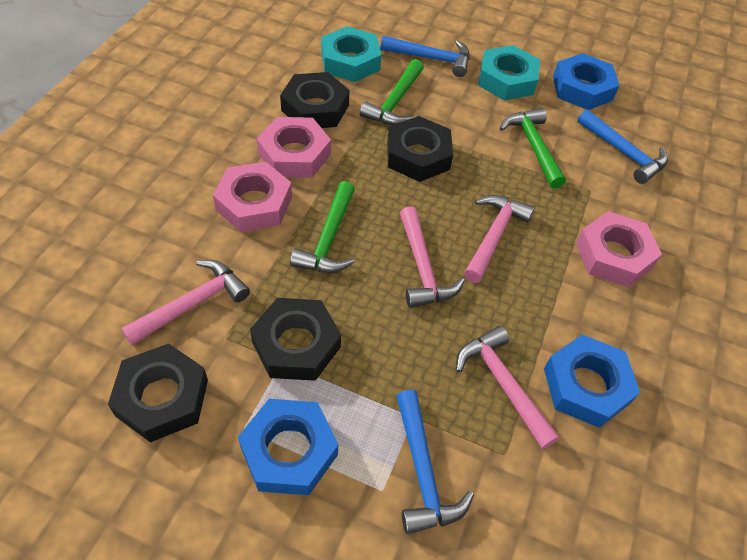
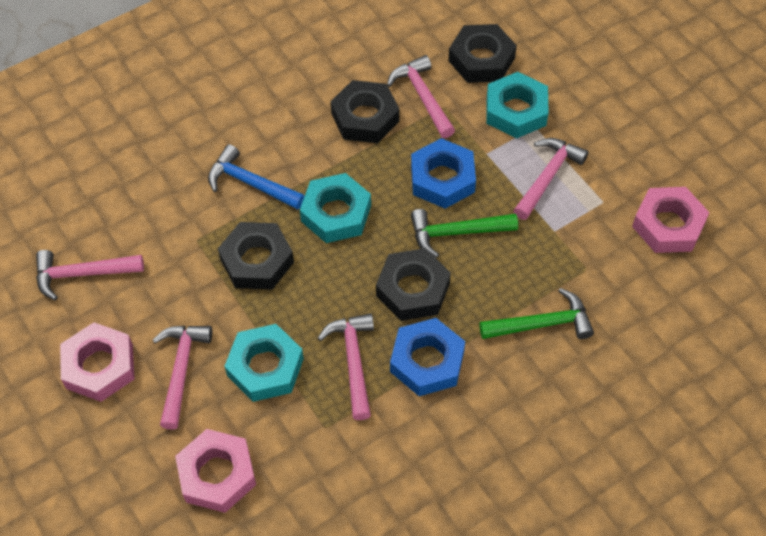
blue hammer: [380,36,470,77] [396,390,474,534] [577,109,668,184] = 3 -> [208,144,305,210] = 1
blue nut: [238,399,338,495] [544,334,640,428] [553,53,619,110] = 3 -> [390,318,465,396] [411,138,476,209] = 2
green hammer: [290,181,355,273] [360,59,424,125] [500,108,566,188] = 3 -> [411,209,518,258] [480,288,594,339] = 2
pink hammer: [121,260,250,346] [400,206,464,308] [456,326,559,449] [464,195,535,283] = 4 -> [36,250,144,301] [153,326,212,430] [318,313,374,420] [387,55,455,138] [513,138,588,220] = 5
turquoise nut: [321,26,381,82] [478,45,540,101] = 2 -> [225,324,304,402] [300,173,371,243] [486,72,549,139] = 3

